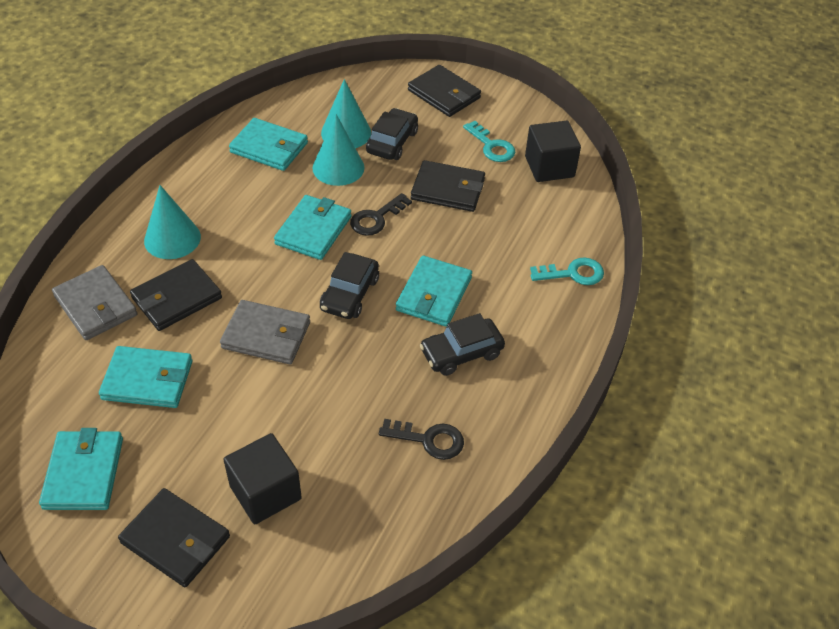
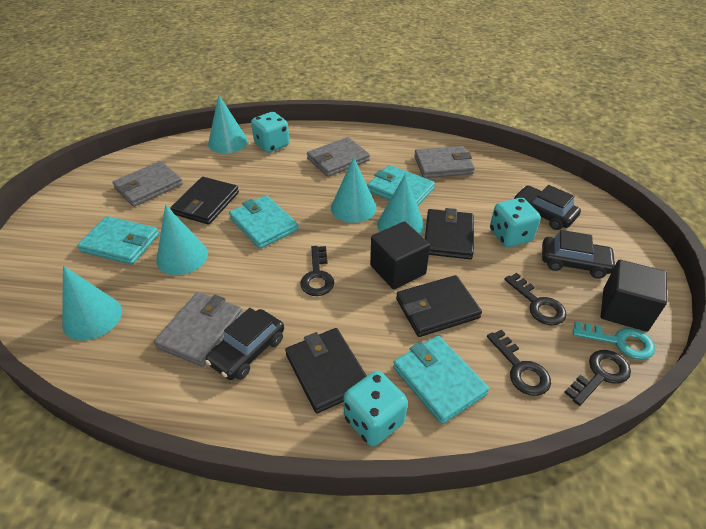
black key: [350,193,412,236] [379,419,464,460] = 2 -> [300,246,334,296] [487,330,551,396] [504,273,567,325] [564,350,631,406] = 4
grey wallet: [52,265,138,340] [220,300,310,364] = 2 -> [112,161,183,207] [154,292,243,367] [307,137,370,177] [414,146,475,178] = 4
turquoise cone: [144,185,201,259] [313,114,364,186] [321,79,371,148] = 3 -> [62,266,122,341] [156,205,208,275] [208,94,248,154] [331,157,377,223] [377,174,425,235] = 5
turquoise dice: none = 0 -> [251,112,290,153] [344,371,408,446] [490,198,541,247] = 3
turquoise key: [463,121,515,162] [530,257,604,285] = 2 -> [573,321,655,360] = 1
turquoise wallet: [39,428,123,510] [99,346,193,408] [229,118,308,171] [274,195,352,260] [396,256,472,327] = 5 -> [77,216,159,265] [229,195,298,249] [367,165,435,206] [393,336,489,424] = 4

